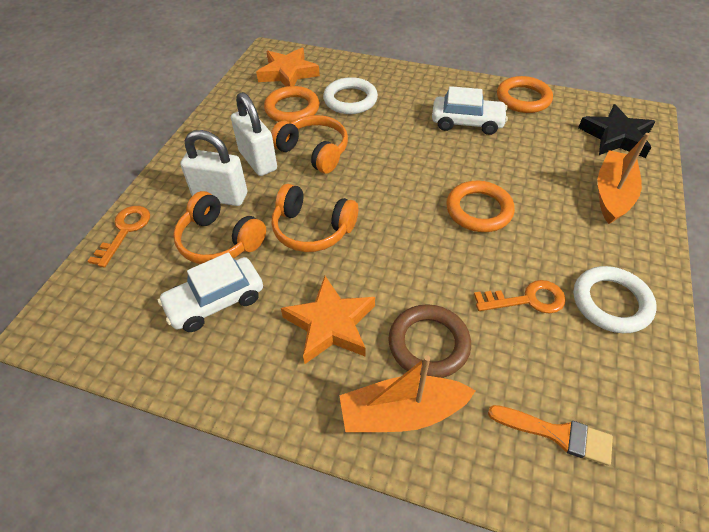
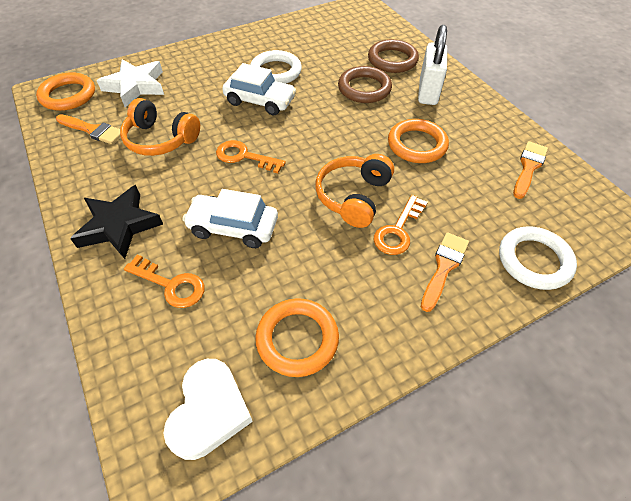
brown ring: [388,304,471,378] = 1 -> [338,66,392,103] [368,39,419,73] = 2
orange boat: [339,355,476,432] [598,133,650,224] = 2 -> none = 0
orange brush: [488,405,613,466] = 1 -> [56,114,121,144] [421,232,469,312] [513,141,548,199] = 3
orange headphones: [173,191,266,264] [271,115,348,174] [272,184,358,252] = 3 -> [120,98,200,156] [316,154,394,228] = 2
orange key: [88,206,150,267] [474,280,566,313] = 2 -> [124,254,205,308] [216,140,286,174] [374,195,428,255] = 3
orange star: [256,48,320,87] [281,276,375,364] = 2 -> none = 0
white heart: none = 0 -> [163,359,253,460] = 1
white padlock: [180,130,247,206] [231,92,277,176] = 2 -> [418,25,447,105] = 1
white star: none = 0 -> [97,59,164,107] = 1

